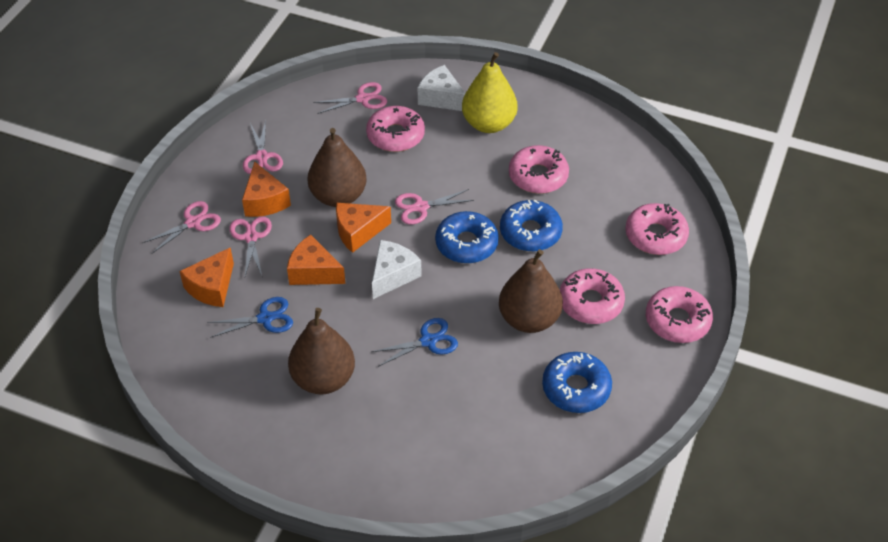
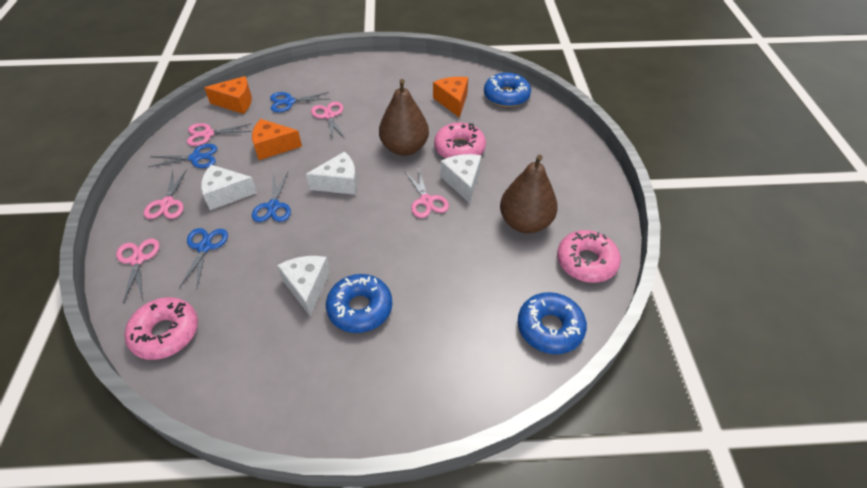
blue scissors: [207,297,293,338] [371,318,458,367] = 2 -> [149,144,217,168] [179,228,228,288] [252,172,291,222] [270,92,329,112] = 4
brown pear: [288,308,355,395] [307,128,366,207] [499,249,563,333] = 3 -> [379,79,429,156] [500,155,558,233] = 2
orange cheese: [179,247,234,307] [242,161,291,217] [287,235,345,285] [336,203,391,253] = 4 -> [204,76,252,114] [252,119,302,160] [433,77,468,118] = 3
pink donut: [366,106,425,152] [509,145,569,194] [560,268,625,324] [625,203,689,255] [646,286,713,343] = 5 -> [125,297,198,360] [434,122,486,158] [557,230,621,283] = 3
white cheese: [372,240,422,299] [418,65,465,111] = 2 -> [201,165,257,210] [277,256,330,316] [306,151,357,195] [440,154,481,203] = 4
yellow pear: [462,52,518,133] = 1 -> none = 0

